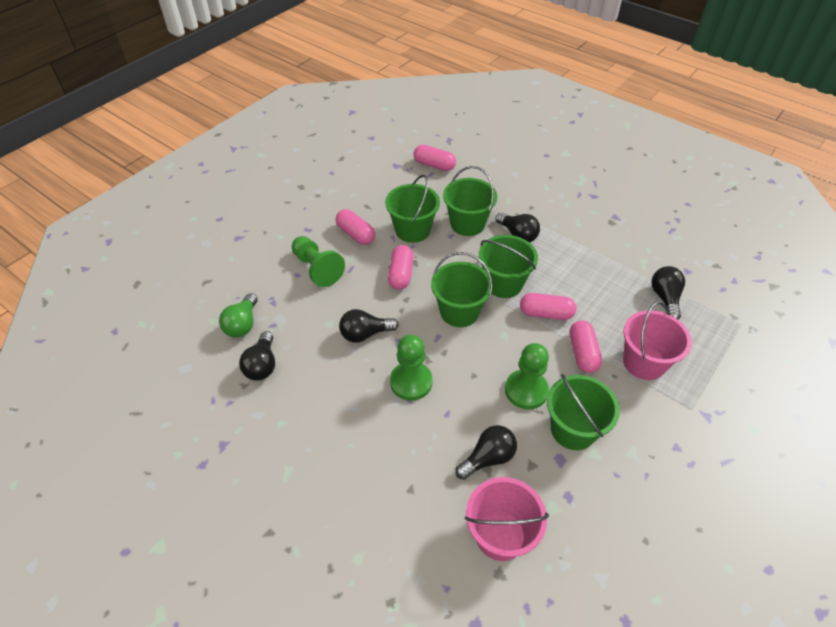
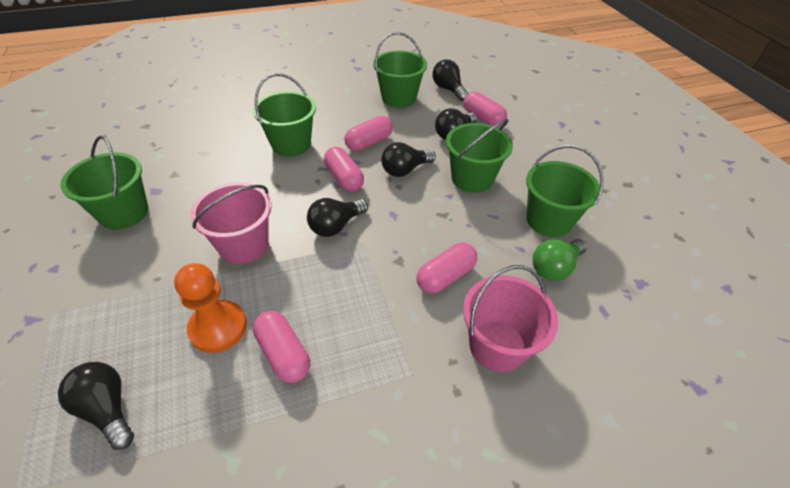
green pawn: [292,236,345,287] [390,335,433,401] [505,343,549,409] = 3 -> none = 0
orange pawn: none = 0 -> [174,263,247,353] = 1

